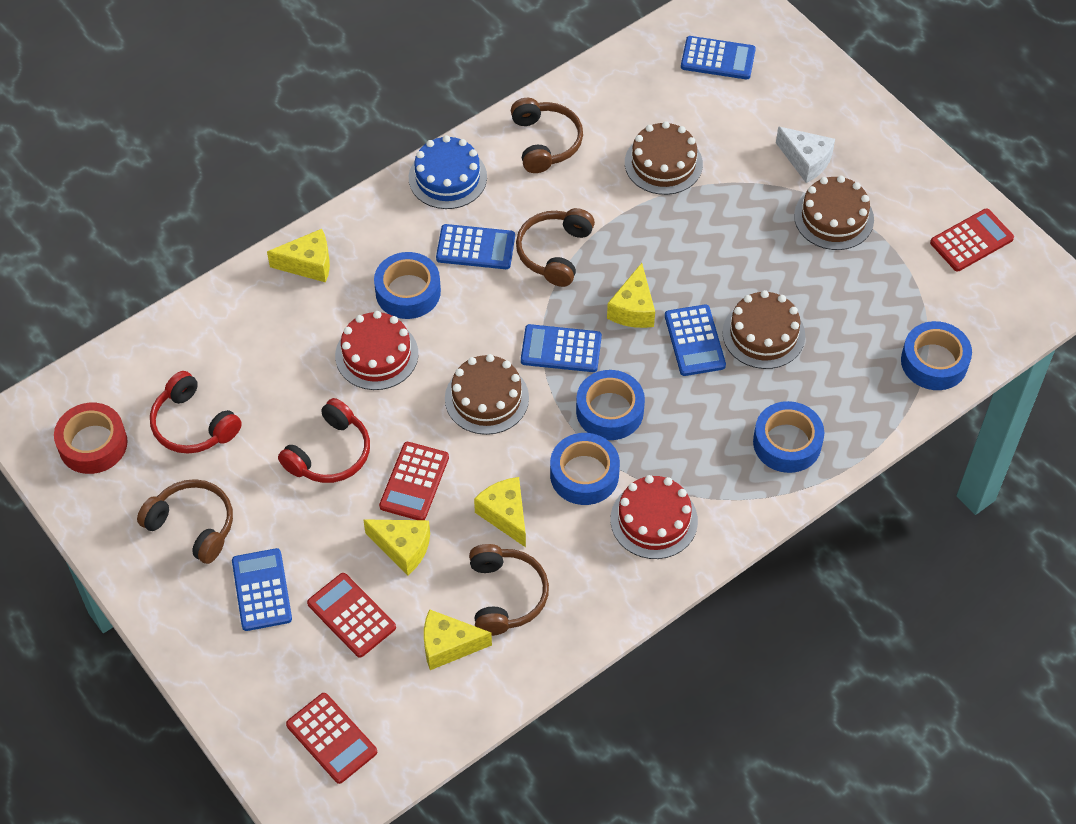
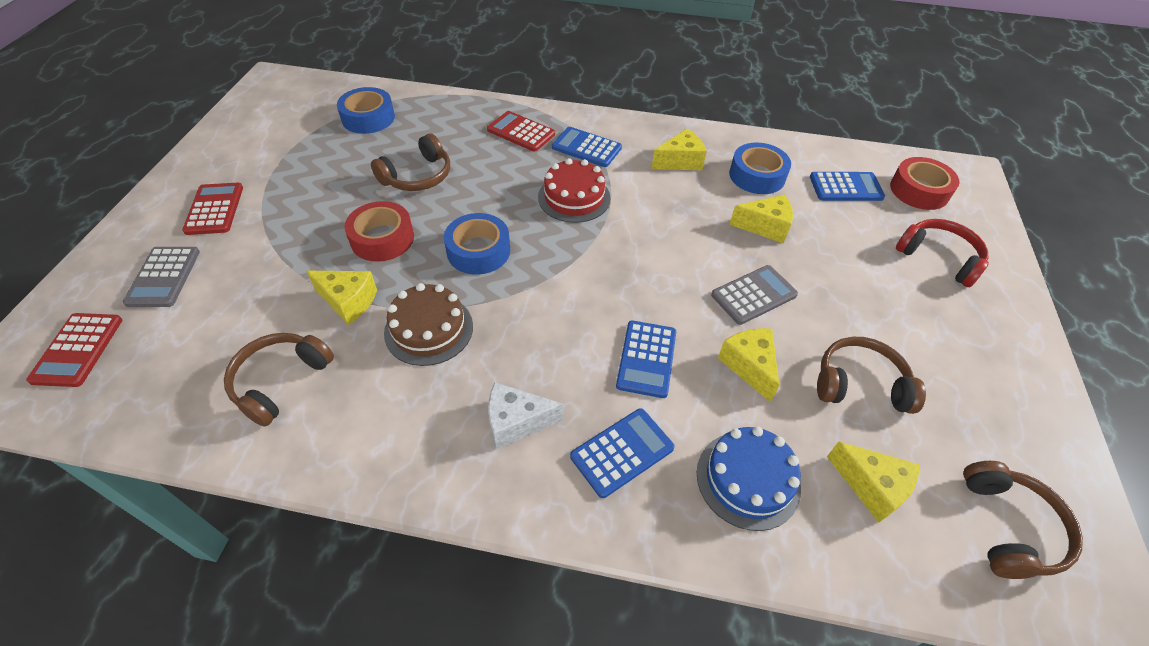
blue calculator: [232,548,292,631] [436,224,515,269] [521,324,602,372] [665,304,726,376] [681,36,756,79] = 5 -> [552,127,622,167] [570,408,675,498] [616,320,676,398] [810,172,885,201] = 4
blue tape: [374,252,441,319] [550,433,620,505] [576,370,645,440] [753,401,824,473] [901,321,972,390] = 5 -> [337,87,395,134] [444,213,510,275] [729,143,791,194] = 3
brown cake: [445,354,529,435] [625,121,703,195] [722,290,805,369] [794,176,874,250] = 4 -> [384,283,473,366] = 1
grey calculator: none = 0 -> [123,247,200,307] [711,265,798,325] = 2
red cake: [335,311,418,390] [610,475,698,559] = 2 -> [538,158,611,223] = 1
red calculator: [286,693,377,784] [307,573,396,658] [379,442,449,520] [930,209,1014,271] = 4 -> [26,313,122,387] [182,183,243,235] [487,111,555,152] = 3
red headphones: [150,371,242,454] [278,398,370,483] = 2 -> [896,219,989,287] = 1
red tape: [54,403,128,474] = 1 -> [344,201,414,262] [890,157,960,210] = 2

